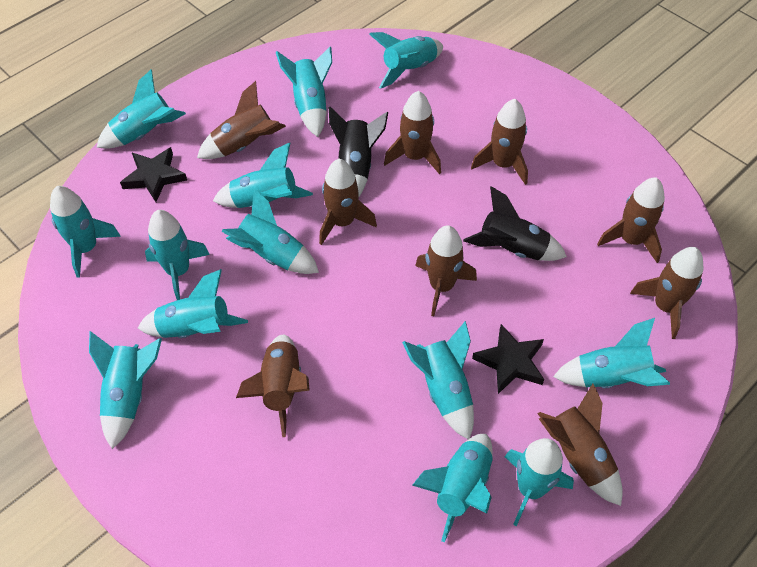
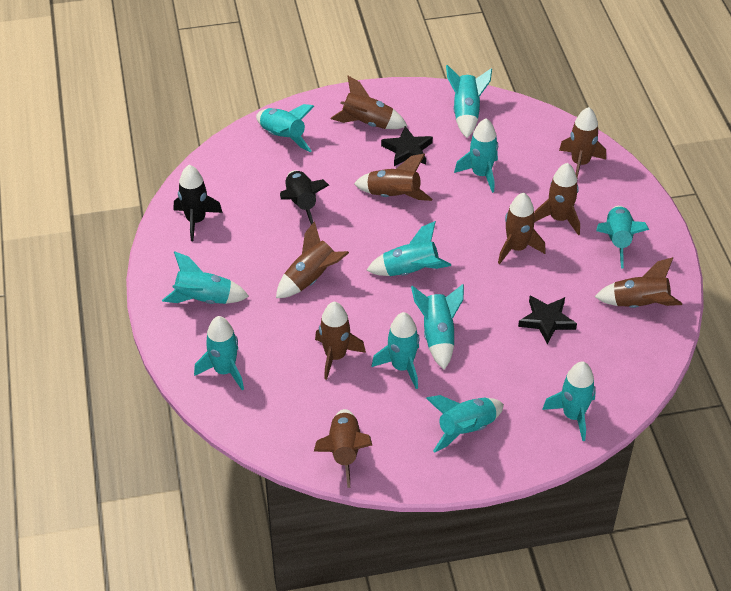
turquoise rocket: [50,186,121,278] [89,331,162,449] [96,69,186,149] [138,269,248,338] [145,210,210,300] [213,142,313,208] [221,189,319,274] [276,46,332,137] [369,32,443,89] [402,321,474,439] [412,434,493,543] [505,438,574,526] [553,318,670,388] = 13 -> [162,251,249,304] [194,316,244,390] [256,104,314,152] [366,221,451,276] [372,312,419,389] [411,284,464,370] [426,395,504,453] [446,65,492,138] [454,118,498,193] [542,362,596,441] [596,206,649,269] = 11

